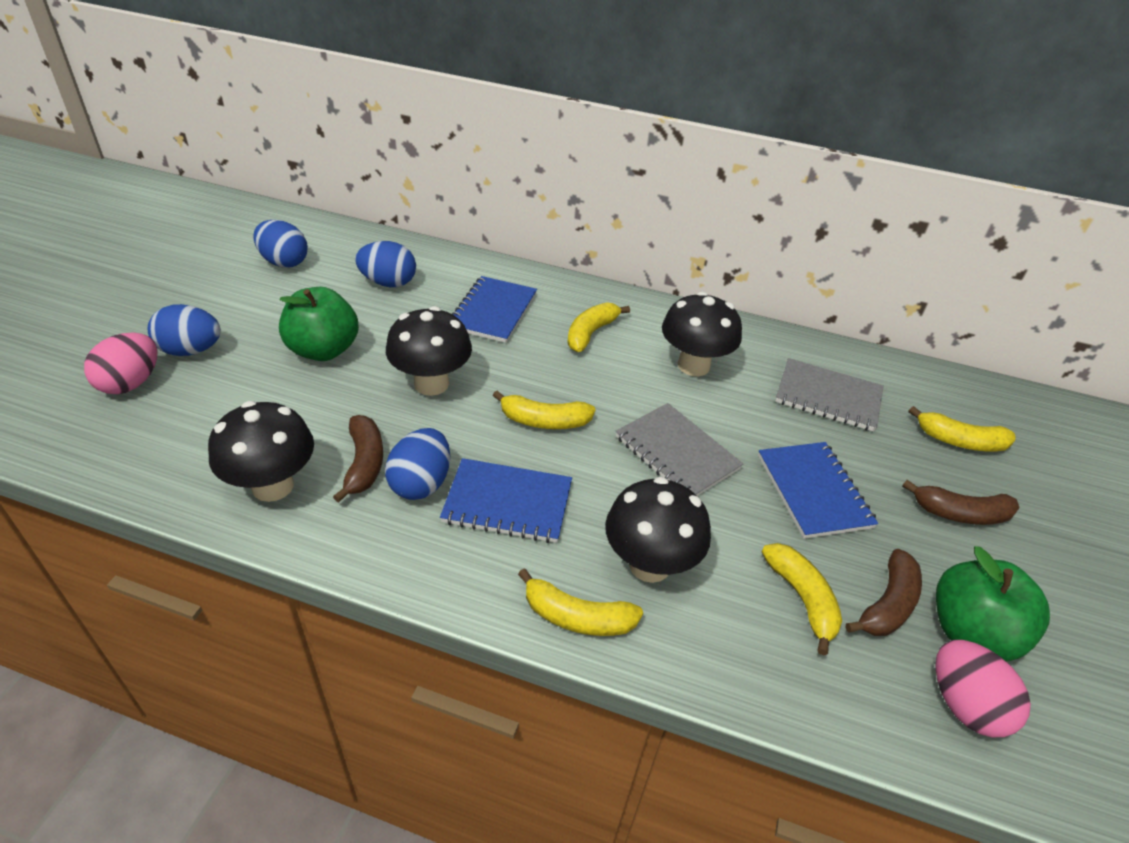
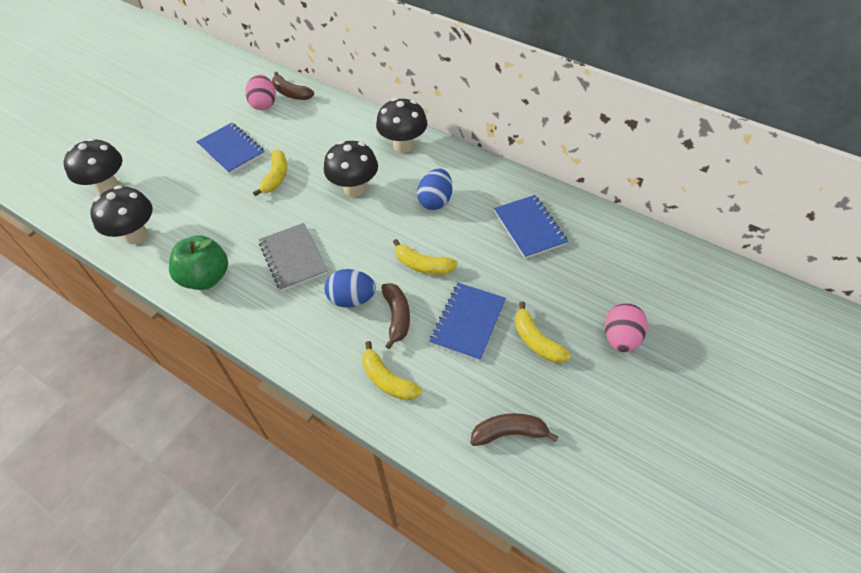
blue egg: [148,304,221,356] [253,220,308,268] [355,241,416,287] [385,428,450,500] = 4 -> [324,269,376,307] [417,169,453,210] = 2
green apple: [279,287,359,361] [936,546,1050,662] = 2 -> [169,236,228,290] = 1
grey notebook: [616,403,743,496] [775,358,884,431] = 2 -> [259,223,328,292] = 1
yellow banana: [493,391,596,429] [518,568,643,636] [567,302,630,352] [762,543,842,655] [909,406,1015,452] = 5 -> [253,150,287,197] [362,341,422,400] [393,239,458,275] [515,301,571,363] = 4

